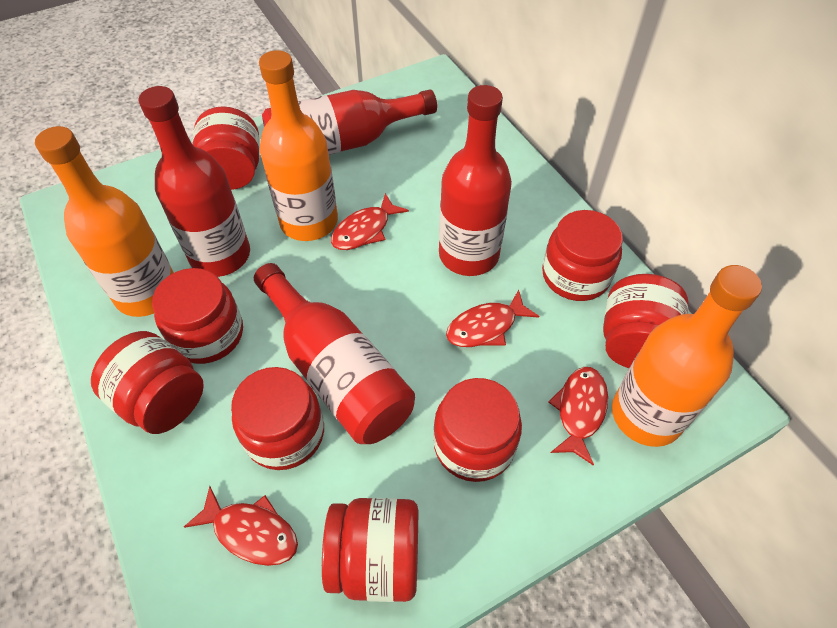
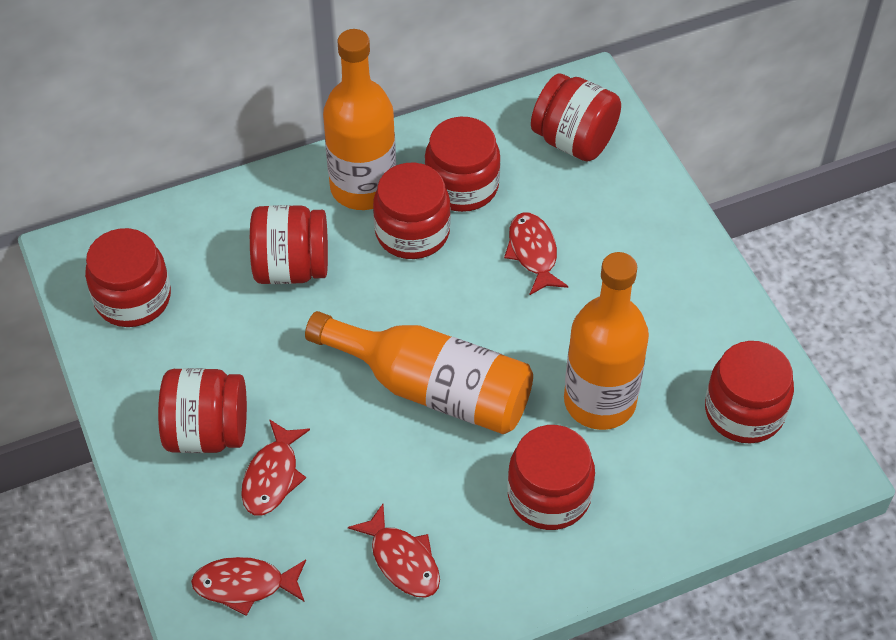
red bottle: [139,86,250,277] [254,263,415,444] [262,89,437,155] [439,85,512,276] = 4 -> none = 0

